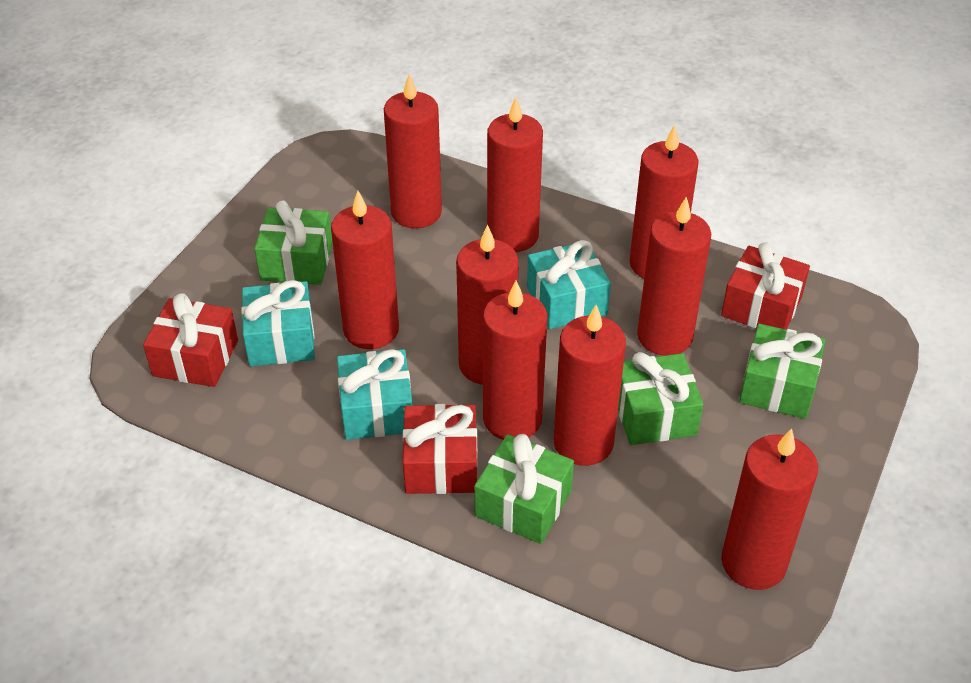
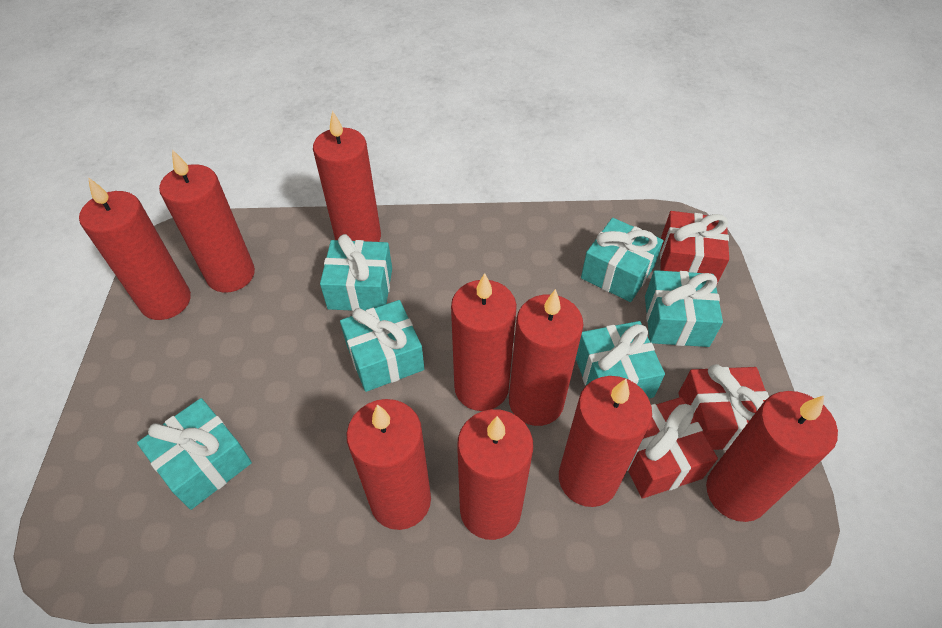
green gift: [254,200,333,285] [474,434,574,544] [618,352,703,445] [739,324,825,419] = 4 -> none = 0
turquoise gift: [241,280,315,366] [337,349,413,440] [527,240,611,329] = 3 -> [137,398,252,510] [320,234,392,311] [340,300,424,392] [576,321,665,398] [581,218,664,302] [645,270,723,347] = 6

